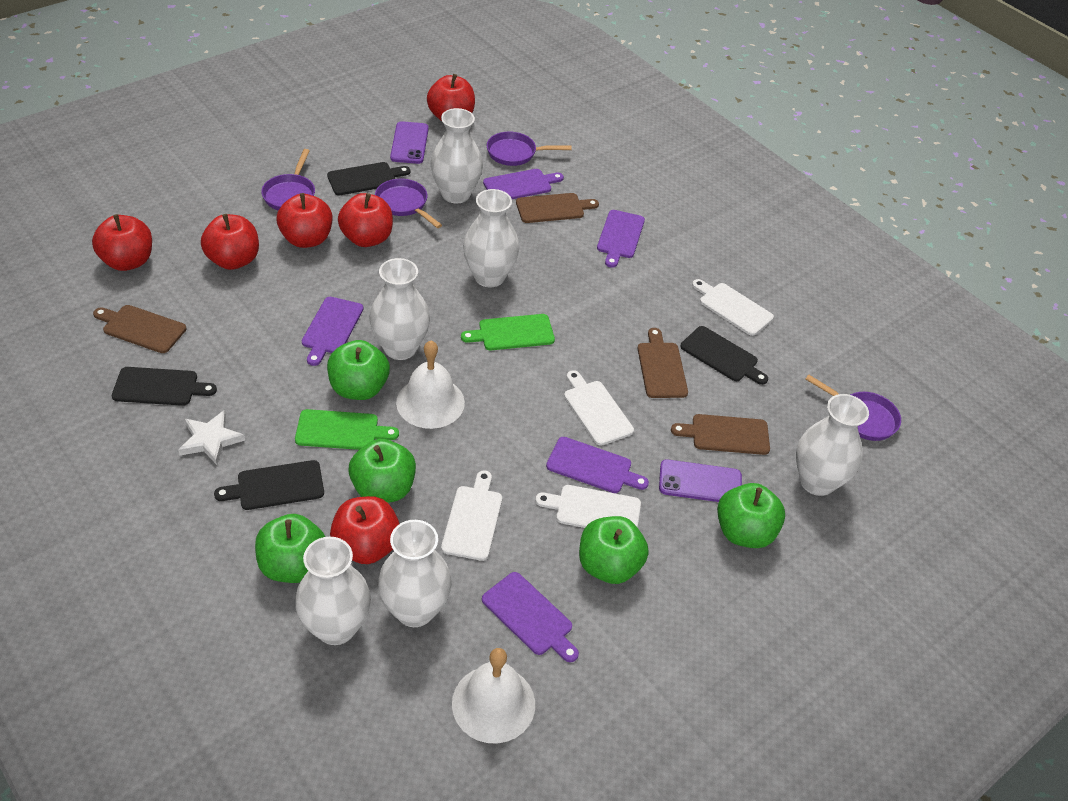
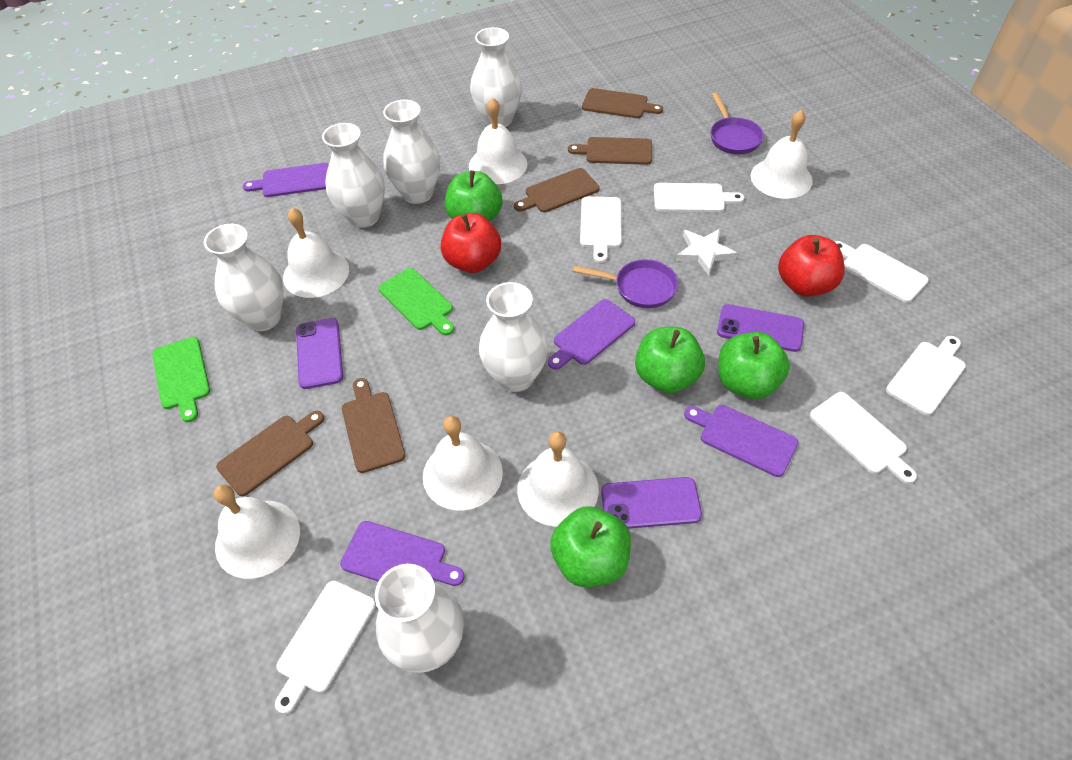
black cutting board: [112,367,217,406] [214,460,324,510] [327,162,410,195] [680,326,768,385] = 4 -> none = 0
brown cutting board: [93,305,187,353] [516,193,599,223] [638,328,688,398] [671,414,770,455] = 4 -> [216,411,324,496] [342,378,406,473] [514,168,599,212] [568,137,652,165] [582,88,663,118] = 5
green apple: [255,514,325,583] [327,340,390,400] [348,439,416,503] [579,516,649,584] [717,483,785,548] = 5 -> [445,170,502,222] [550,507,631,587] [635,327,705,393] [718,332,790,399] = 4
purple cutting board: [302,297,364,366] [482,572,579,662] [483,169,564,199] [546,437,649,493] [597,210,645,268] = 5 -> [243,163,329,197] [340,521,465,586] [548,299,635,370] [684,405,798,477] = 4
purple pan: [261,149,315,211] [375,179,442,228] [487,132,571,166] [805,375,901,441] = 4 -> [573,259,678,308] [710,92,764,154] = 2
purple phone: [390,121,429,164] [659,459,742,502] = 2 -> [296,318,343,389] [601,477,702,529] [717,304,804,352] = 3
red apple: [92,214,152,271] [201,214,259,270] [277,193,332,248] [330,496,399,564] [338,193,393,247] [427,74,475,121] = 6 -> [441,213,501,273] [778,235,845,297] = 2
white bell: [396,341,465,429] [452,648,535,743] = 2 -> [214,484,300,579] [283,208,349,298] [423,416,503,511] [469,97,527,184] [517,431,599,526] [751,110,813,199] = 6
white cutting board: [441,471,502,561] [535,485,641,528] [564,370,634,446] [692,279,774,336] = 4 -> [275,581,376,714] [580,197,621,263] [654,183,744,212] [810,392,917,484] [835,241,929,303] [886,336,966,415] = 6

